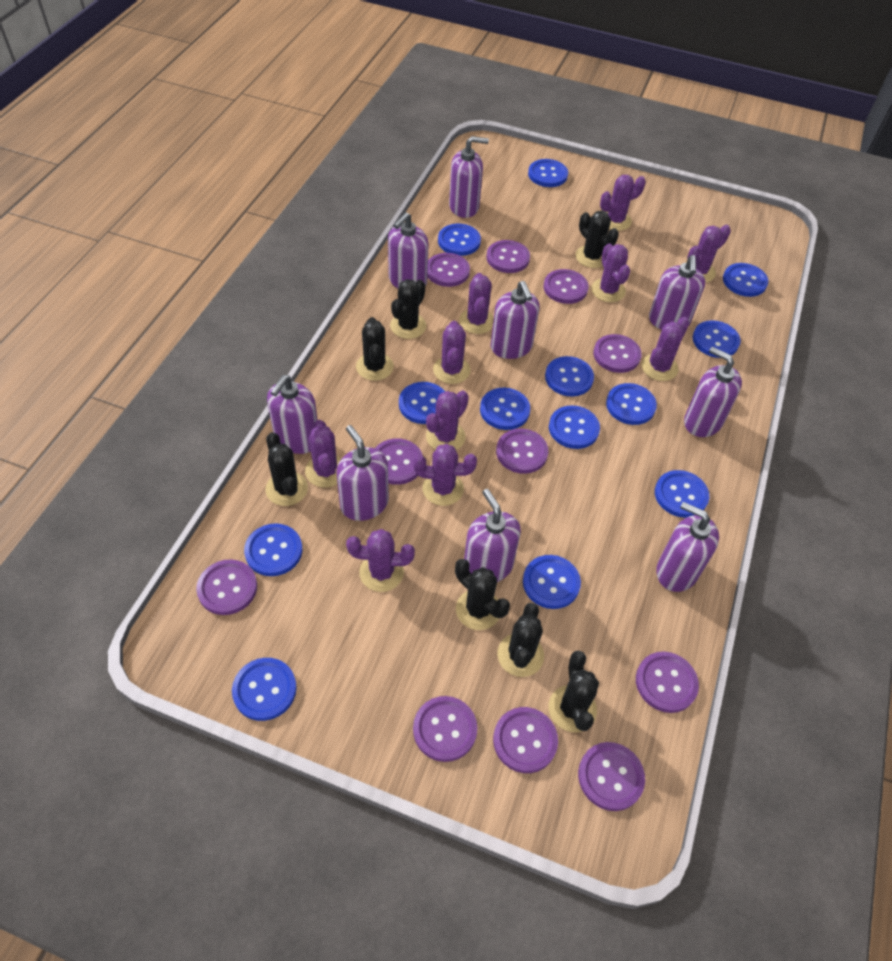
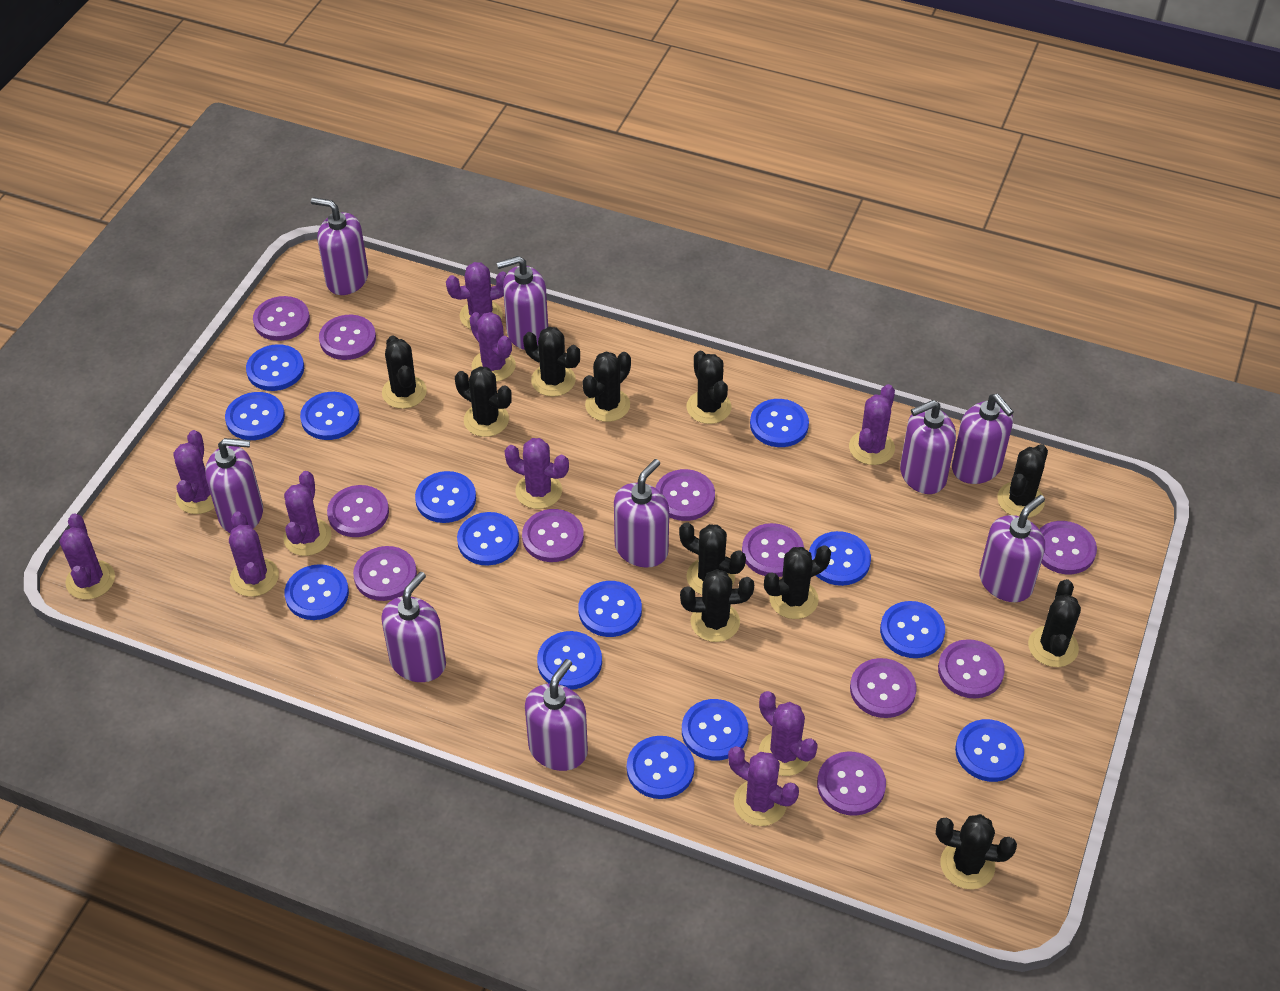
black cactus: [265,432,308,506] [356,317,394,381] [390,279,426,339] [455,559,510,630] [497,603,544,677] [549,651,599,733] [576,211,619,268] = 7 -> [382,335,427,409] [455,366,512,437] [523,327,580,397] [582,352,631,422] [679,522,746,595] [680,569,754,642] [687,351,731,424] [764,545,831,619] [936,814,1017,889] [997,444,1048,518] [1028,579,1081,667] = 11
blue button: [232,658,297,721] [244,523,302,576] [399,382,445,424] [438,224,481,256] [480,388,530,430] [523,555,581,609] [528,159,568,187] [545,356,594,396] [549,405,600,449] [606,383,657,425] [655,470,709,518] [693,320,741,358] [723,263,768,297] = 13 -> [225,392,285,440] [246,344,304,391] [285,564,349,620] [300,392,360,440] [415,471,476,523] [457,512,519,566] [537,631,602,690] [578,581,642,637] [627,736,694,799] [682,699,749,761] [750,399,809,447] [809,531,871,586] [880,601,945,658] [955,719,1024,782] = 14

